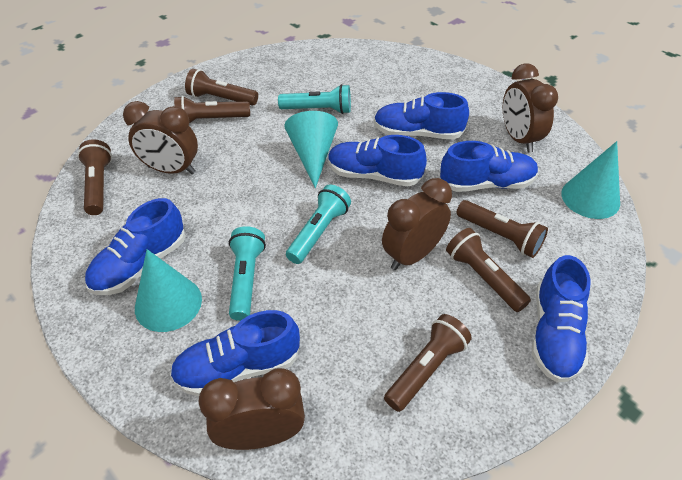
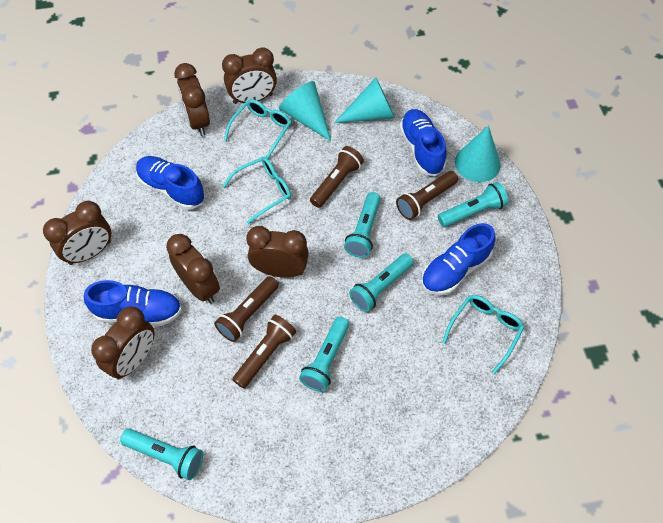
blue shoe: [85,198,186,295] [170,310,300,396] [328,135,427,186] [374,92,469,139] [440,141,538,192] [532,255,591,382] = 6 -> [84,280,182,326] [136,156,205,210] [399,109,446,176] [421,223,496,295] = 4
brown clock: [123,101,198,174] [199,368,305,450] [382,178,452,270] [503,63,558,153] = 4 -> [43,201,111,265] [91,306,154,379] [166,234,220,304] [174,63,210,136] [222,47,277,104] [246,226,309,277] = 6
brown flashlight: [77,139,112,215] [174,96,250,123] [185,69,258,106] [384,314,472,412] [446,228,531,312] [457,200,548,258] = 6 -> [214,276,279,342] [232,315,296,389] [310,146,364,208] [396,171,458,220] = 4
turquoise flashlight: [229,226,266,321] [278,84,351,114] [286,184,351,264] = 3 -> [120,429,203,480] [299,317,350,392] [344,192,381,258] [349,253,414,312] [438,182,508,227] = 5
turquoise glasses: none = 0 -> [222,157,291,224] [224,99,291,159] [442,295,524,374] = 3

